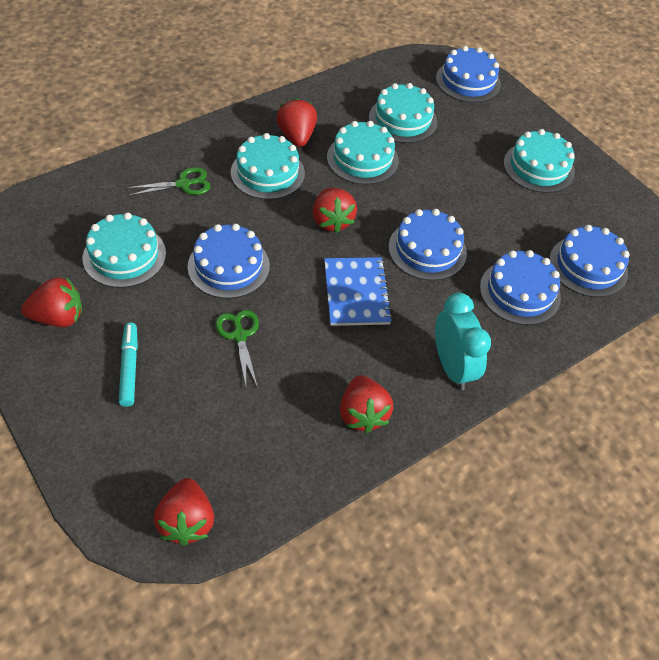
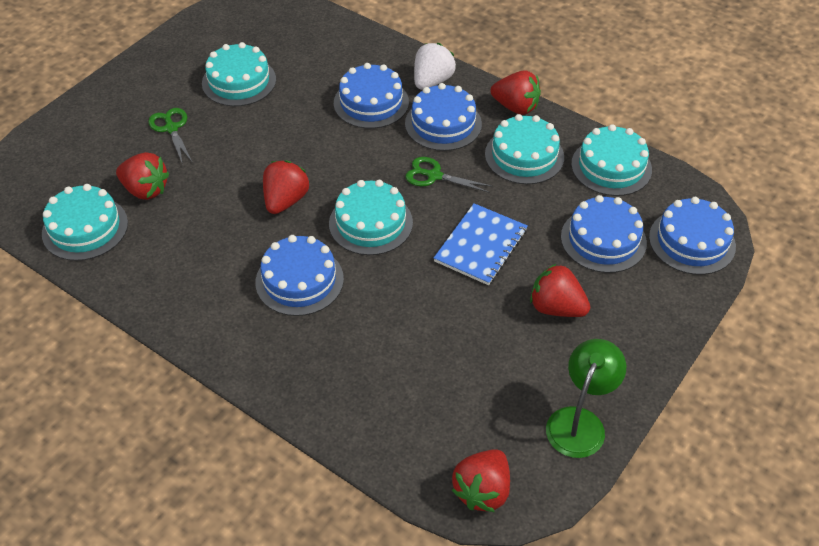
green lamp: none = 0 -> [546,339,626,458] = 1
turquoise clock: [435,293,491,390] = 1 -> none = 0
turquoise marker: [119,323,138,407] = 1 -> none = 0
white strawberry: none = 0 -> [414,43,456,90] = 1

